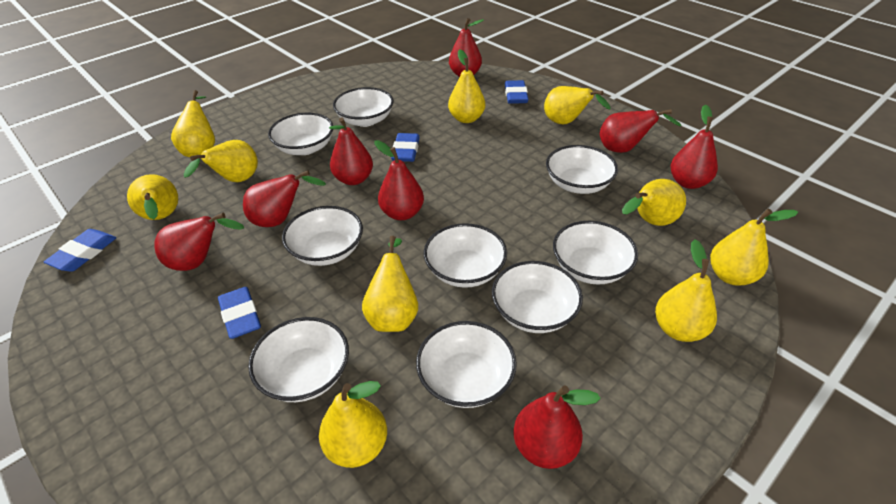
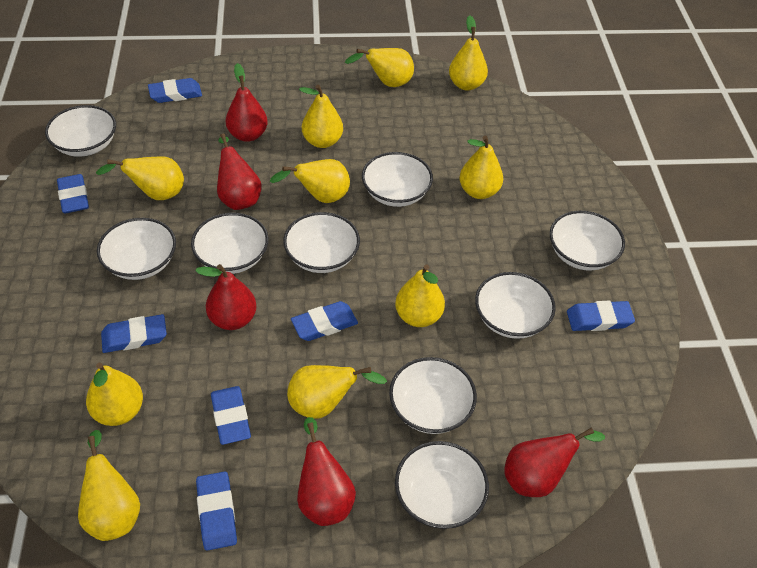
blue eraser: [44,229,116,272] [218,287,261,339] [391,133,420,162] [505,80,529,104] = 4 -> [57,174,89,214] [101,314,167,353] [148,78,202,103] [196,471,237,551] [211,386,251,445] [291,301,358,341] [567,300,635,331] = 7
red pear: [154,213,244,271] [243,170,326,227] [329,117,373,185] [374,140,424,220] [449,18,484,77] [513,386,601,469] [600,109,682,153] [671,105,718,189] = 8 -> [195,264,257,330] [217,134,262,210] [226,63,268,142] [297,417,356,526] [504,428,605,497] = 5

